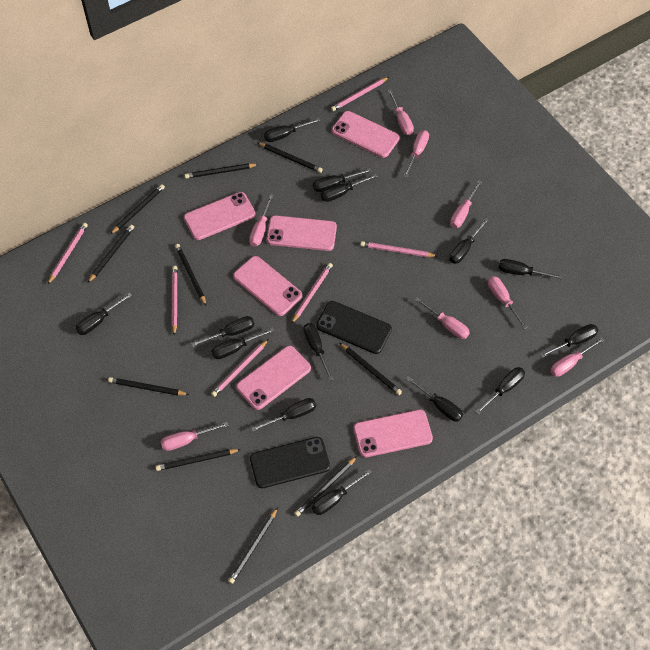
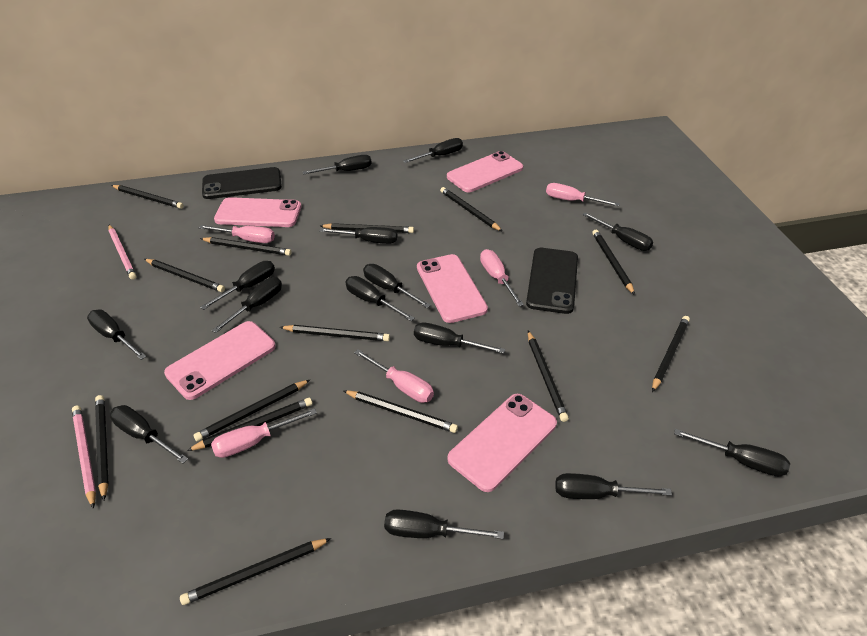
black pencil: [88,225,134,283] [108,377,189,395] [110,184,165,234] [155,449,241,471] [175,244,206,306] [185,163,259,179] [228,507,278,584] [257,142,323,173] [294,456,357,517] [340,343,402,395] = 10 -> [95,395,109,501] [111,185,184,209] [144,259,225,292] [180,538,331,605] [187,398,313,451] [193,379,311,442] [200,237,292,256] [280,325,390,341] [320,223,414,233] [343,390,458,433] [440,187,502,231] [528,331,569,422] [592,230,635,295] [652,316,690,392] = 14
pink pencil: [48,222,88,284] [172,266,178,336] [211,339,269,397] [291,263,333,324] [331,77,389,111] [360,241,437,257] = 6 -> [72,406,96,509] [108,225,137,280] = 2
pink phone: [184,192,256,240] [233,256,303,316] [236,346,311,410] [266,215,337,251] [332,111,400,158] [353,409,433,457] = 6 -> [164,321,276,400] [214,197,301,227] [417,254,488,323] [447,151,523,192] [447,394,557,492] = 5
pink screwdriver: [160,422,229,451] [249,194,274,247] [388,89,414,135] [404,130,429,178] [414,297,470,339] [450,181,482,228] [488,276,528,329] [550,337,604,377] = 8 -> [199,225,275,243] [211,408,317,458] [354,349,434,403] [480,249,524,306] [546,183,620,206] = 5

